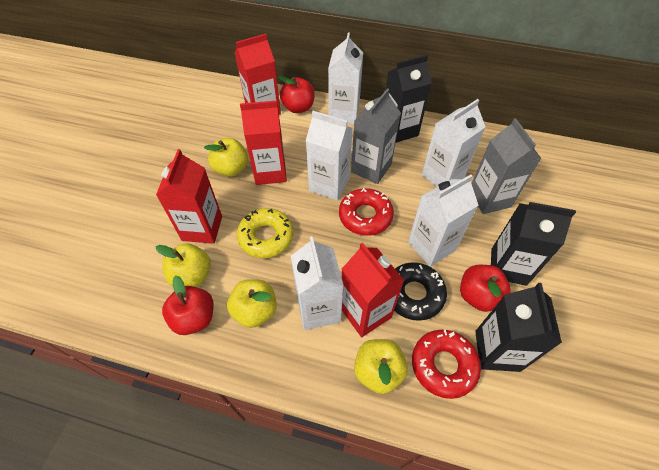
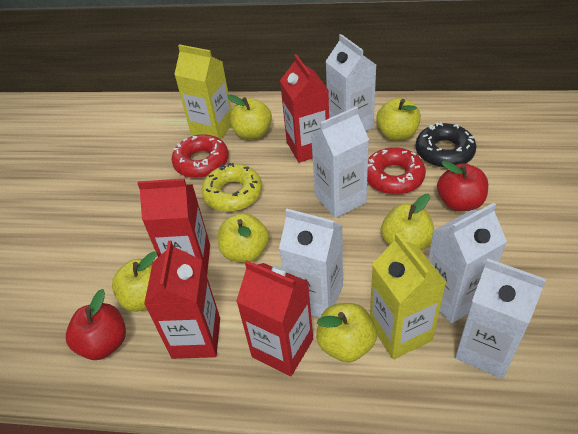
black carton: [386,55,432,143] [475,283,562,372] [491,202,576,286] = 3 -> none = 0
grey carton: [351,88,401,184] [471,118,542,214] = 2 -> none = 0
red apple: [162,275,214,335] [278,76,315,113] [460,265,511,312] = 3 -> [66,289,126,360] [437,161,488,211] = 2
yellow apple: [155,243,211,287] [204,138,248,177] [227,279,277,328] [354,339,408,394] = 4 -> [112,251,157,312] [218,213,269,263] [227,94,272,140] [316,303,377,362] [376,98,421,141] [381,194,434,250] = 6
yellow carton: none = 0 -> [174,44,232,139] [370,233,447,359] = 2

